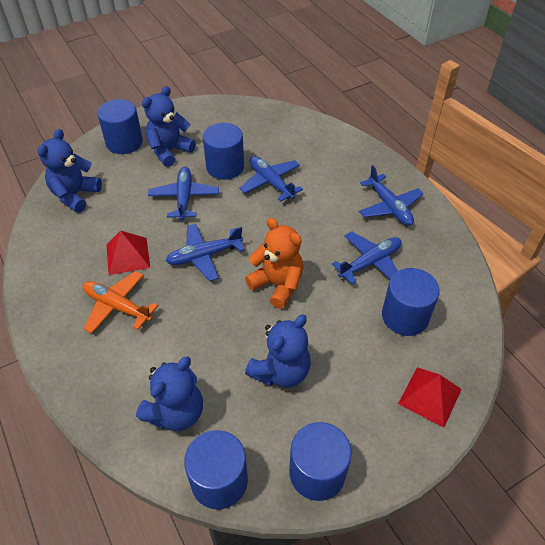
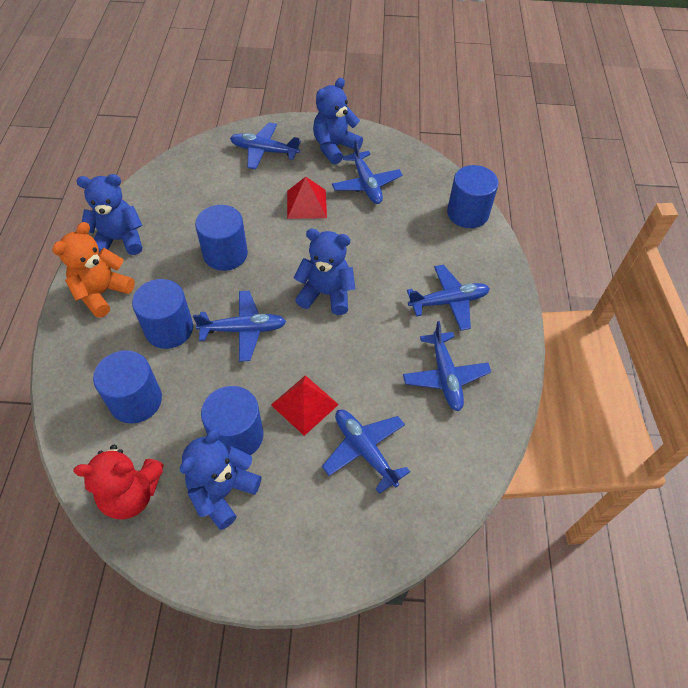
blue plane: [148,167,219,221] [166,224,245,281] [240,156,303,202] [332,231,402,284] [359,165,424,226] = 5 -> [193,291,286,362] [230,122,301,169] [322,410,410,494] [332,140,403,204] [403,321,491,411] [407,265,490,331] = 6
orange plane: [83,271,158,334] = 1 -> none = 0
red teddy bear: none = 0 -> [73,445,164,519] = 1

